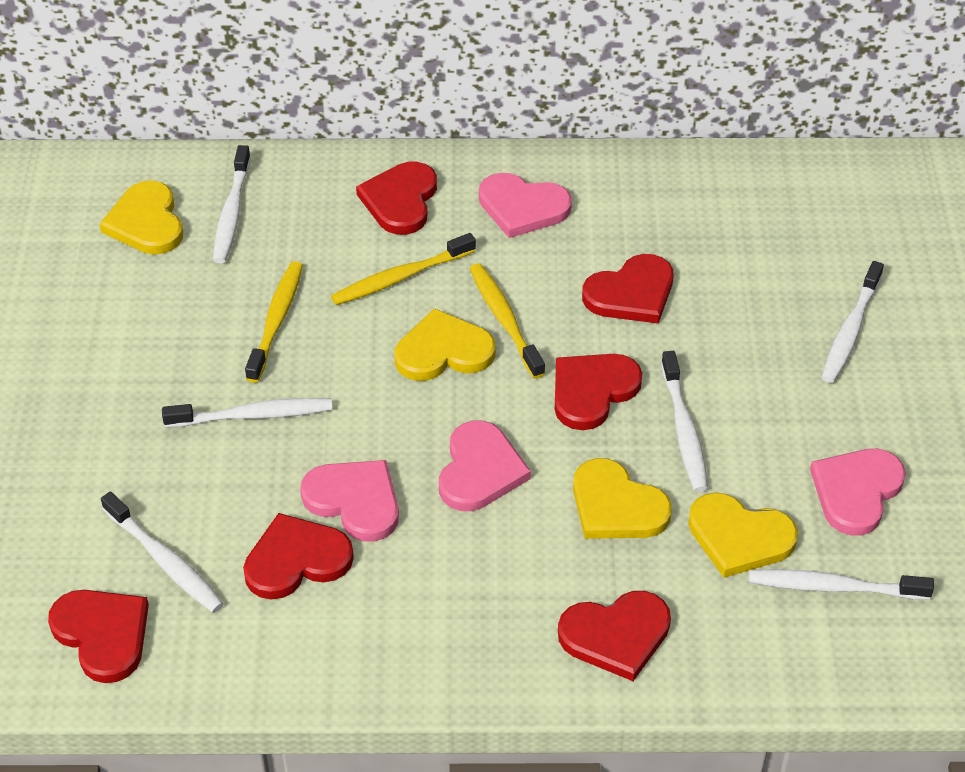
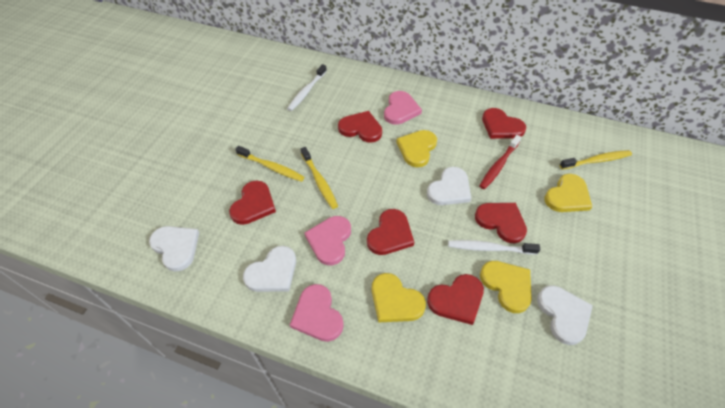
pink heart: [300,460,399,542] [439,420,531,511] [479,173,572,238] [810,449,906,536] = 4 -> [290,284,344,342] [305,216,351,265] [384,91,422,125] = 3
red toothbrush: none = 0 -> [479,135,521,189] = 1
white heart: none = 0 -> [149,226,199,272] [243,246,296,292] [427,167,471,205] [537,285,593,345] = 4
white toothbrush: [101,492,224,613] [162,398,332,428] [213,145,251,264] [661,351,708,492] [749,569,934,600] [821,261,884,383] = 6 -> [287,64,327,111] [448,240,540,255] = 2

